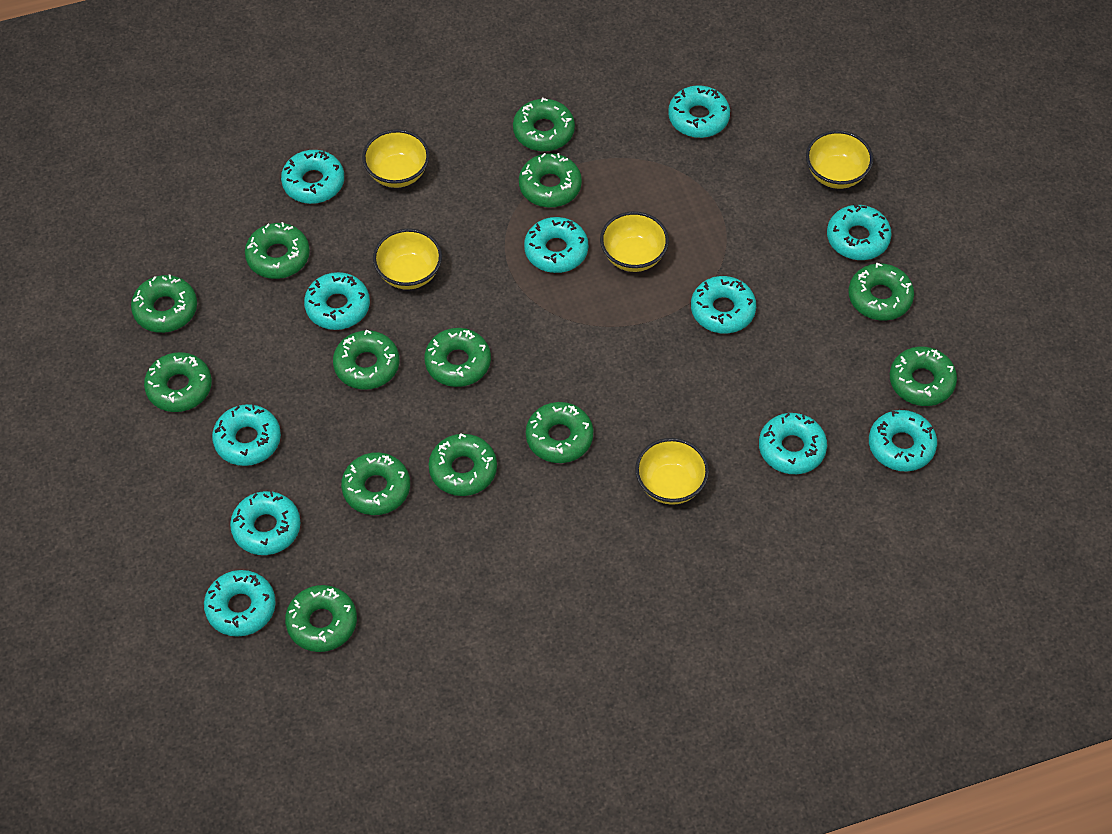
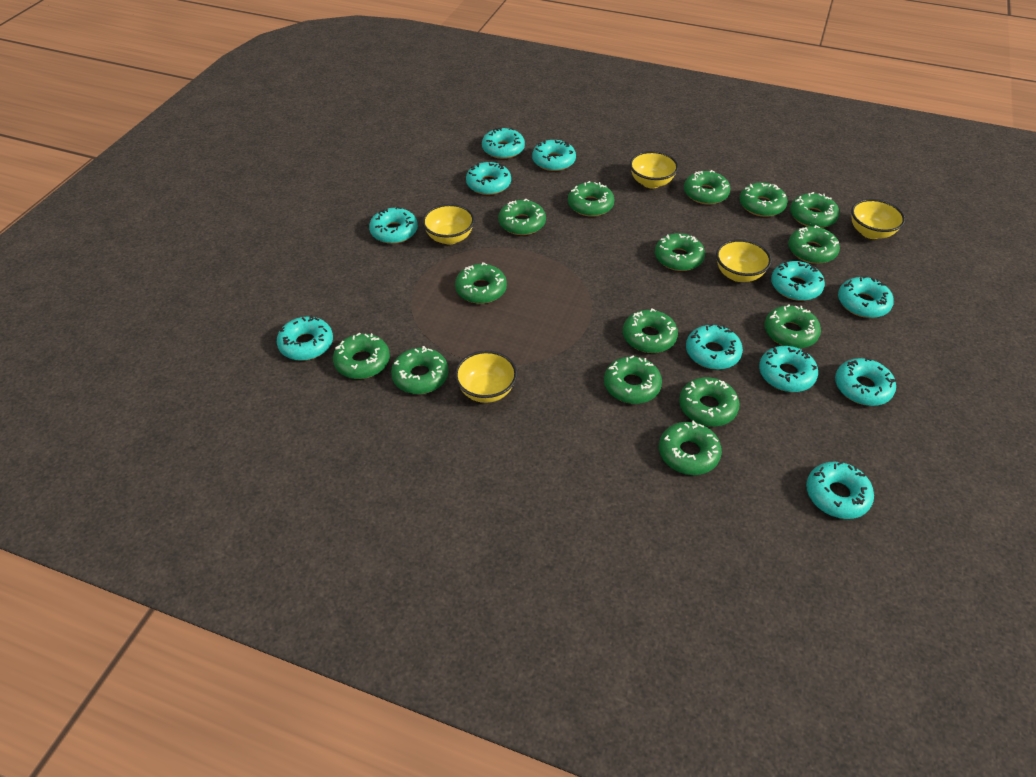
green donut: [131,274,197,333] [144,352,212,412] [245,222,310,279] [285,585,357,652] [333,330,399,390] [341,452,410,515] [424,328,491,387] [428,434,497,496] [513,98,575,151] [519,153,582,207] [526,402,594,463] [848,263,914,321] [890,346,957,406] = 13 -> [333,333,390,379] [391,346,449,394] [455,262,507,304] [498,198,546,235] [568,181,614,217] [604,356,662,404] [623,308,678,353] [655,233,705,271] [659,421,722,475] [679,377,740,426] [684,170,730,205] [740,182,788,217] [764,304,821,348] [788,225,840,264] [790,192,839,228] = 15

